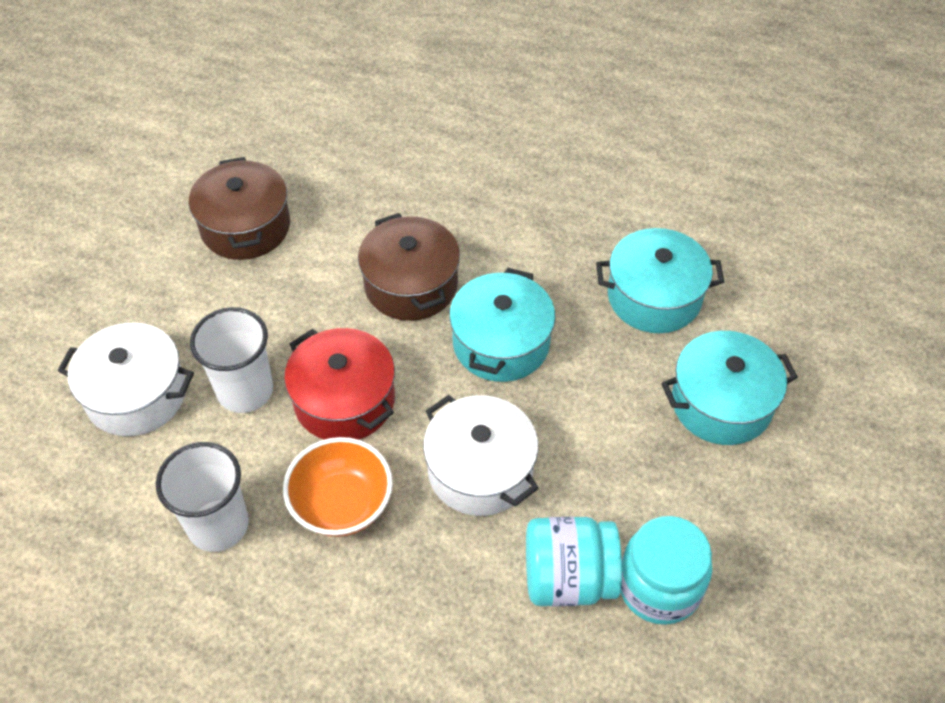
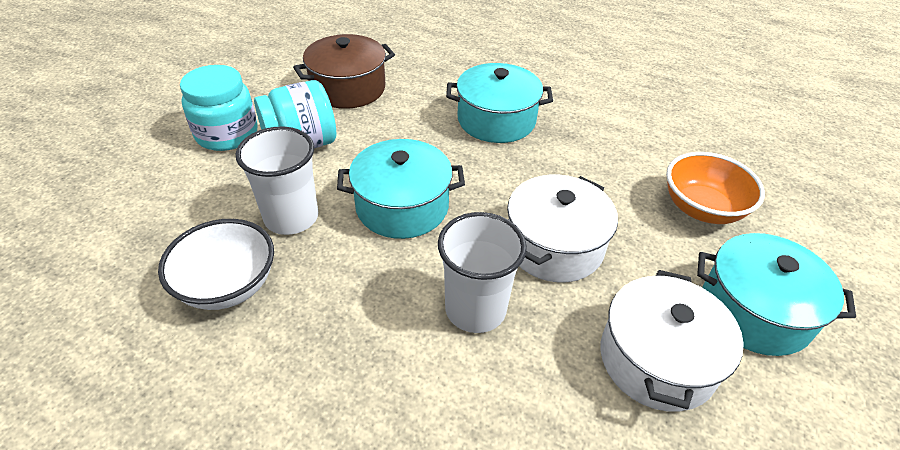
brown pot: [189,157,290,260] [358,213,460,321] = 2 -> [293,34,395,109] = 1
red pot: [284,328,395,440] = 1 -> none = 0
white bowl: none = 0 -> [158,219,274,310] = 1

